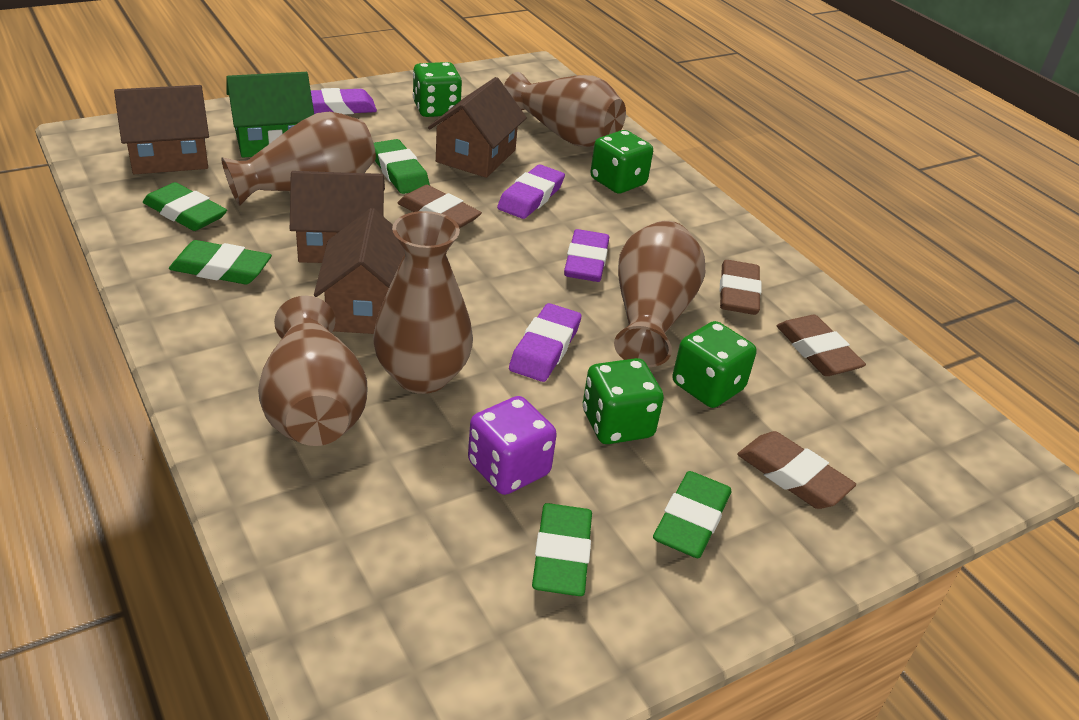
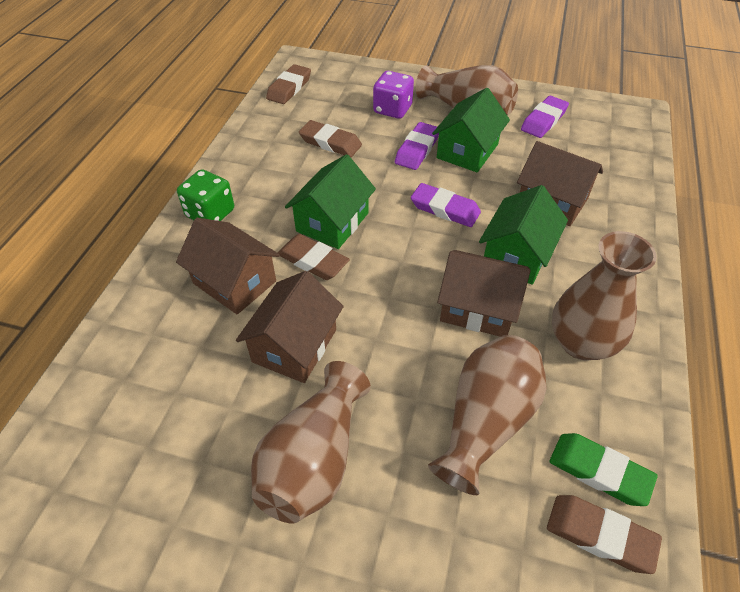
brown vase: [221,112,376,206] [258,296,367,446] [373,211,473,394] [504,72,626,147] [614,221,705,367] = 5 -> [251,361,371,523] [416,65,518,115] [428,335,547,495] [552,231,657,360] = 4
green dice: [413,62,462,117] [583,358,664,444] [590,130,653,194] [673,321,756,408] = 4 -> [177,169,234,221] = 1
green eraser: [143,182,227,231] [169,240,272,284] [374,139,430,194] [532,503,592,596] [653,471,731,558] = 5 -> [549,433,658,506] = 1
green house: [226,72,314,158] = 1 -> [285,154,376,249] [432,88,510,172] [479,185,568,285] = 3
purple eraser: [311,88,377,115] [497,164,565,219] [509,303,582,382] [564,229,609,282] = 4 -> [395,122,439,170] [411,183,481,227] [521,96,569,138] = 3

